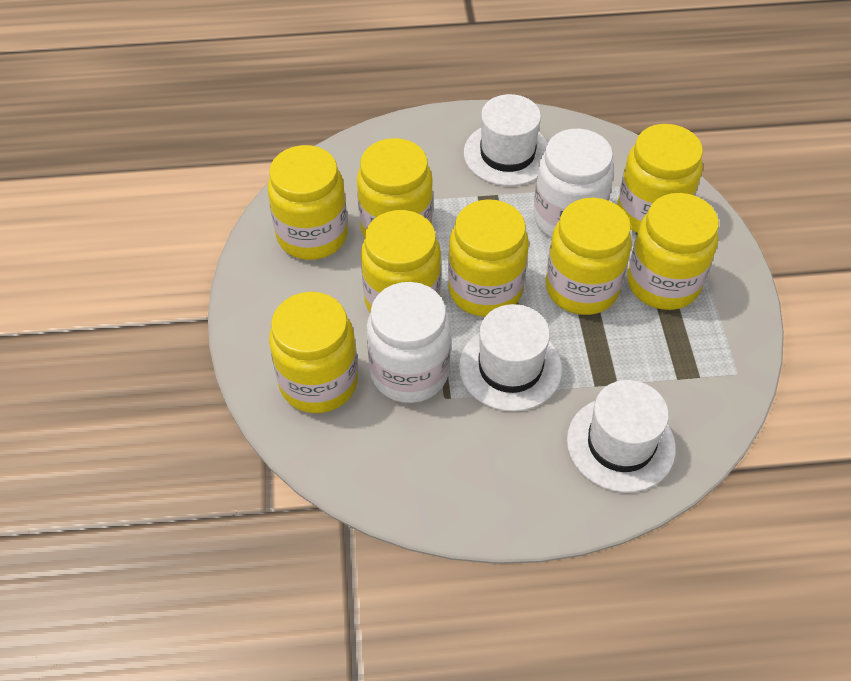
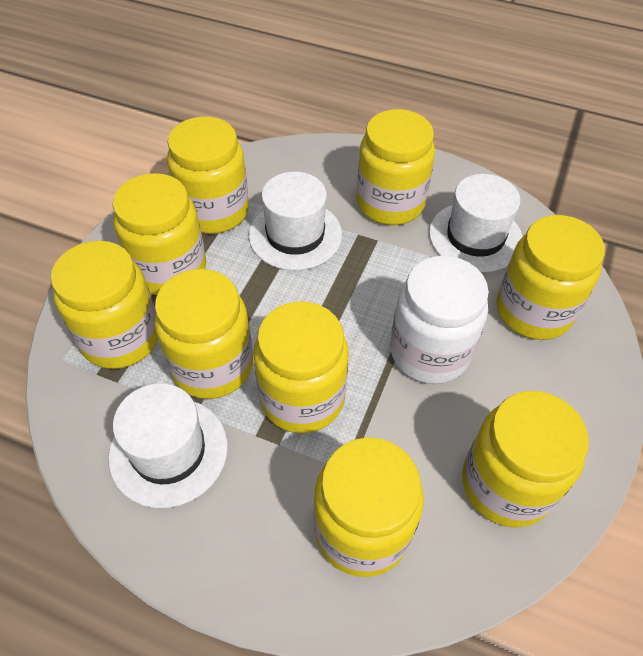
white jar: [366,282,451,403] [533,129,614,238] = 2 -> [390,256,489,384] = 1
yellow jar: [268,145,348,260] [269,292,358,413] [357,138,433,237] [361,210,441,313] [448,199,529,317] [546,198,632,315] [617,124,703,233] [627,193,719,310] = 8 -> [51,241,158,369] [113,173,206,295] [155,269,253,399] [167,117,249,234] [253,301,349,433] [314,437,424,577] [356,109,435,225] [462,391,589,528] [497,215,605,340] = 9

